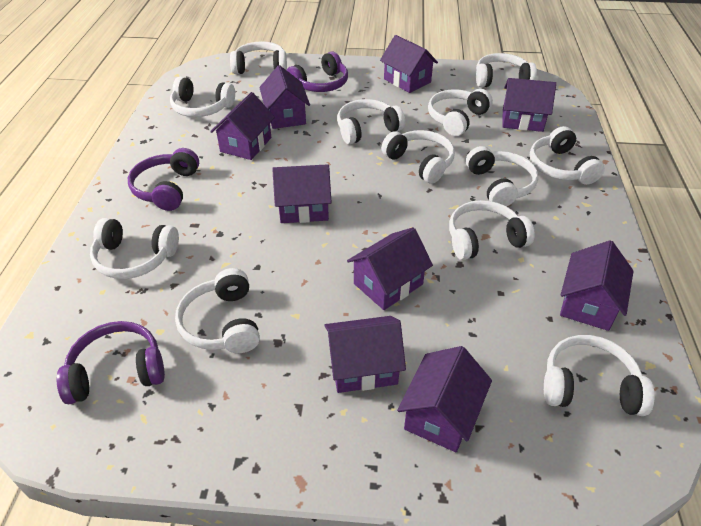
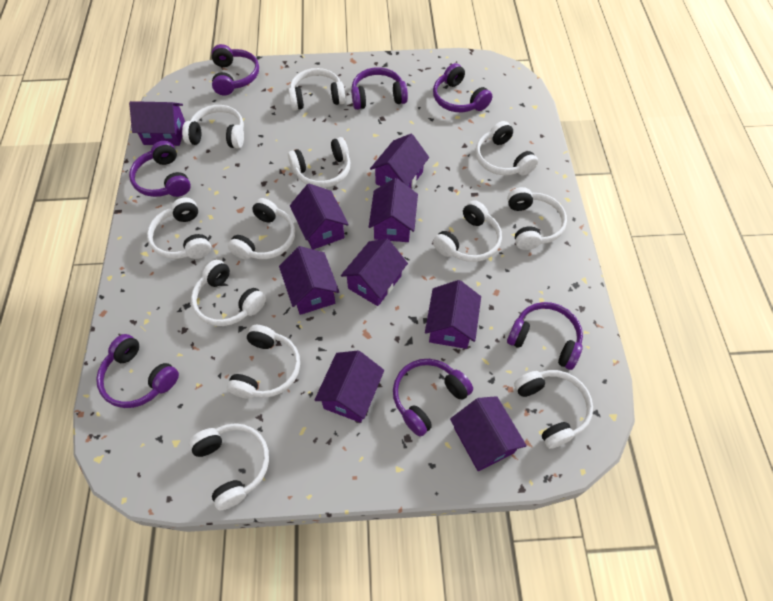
purple headphones: [57,321,165,404] [128,148,199,211] [287,52,348,92] = 3 -> [96,334,179,408] [129,141,191,197] [212,44,259,95] [351,67,408,110] [393,359,473,437] [433,63,492,112] [507,302,583,370] = 7

